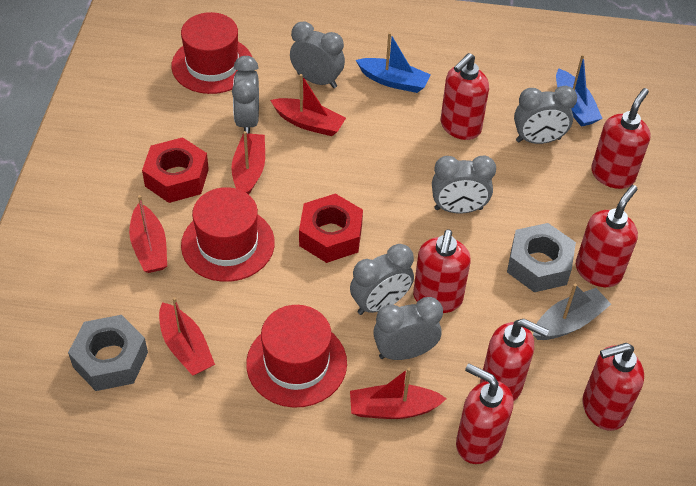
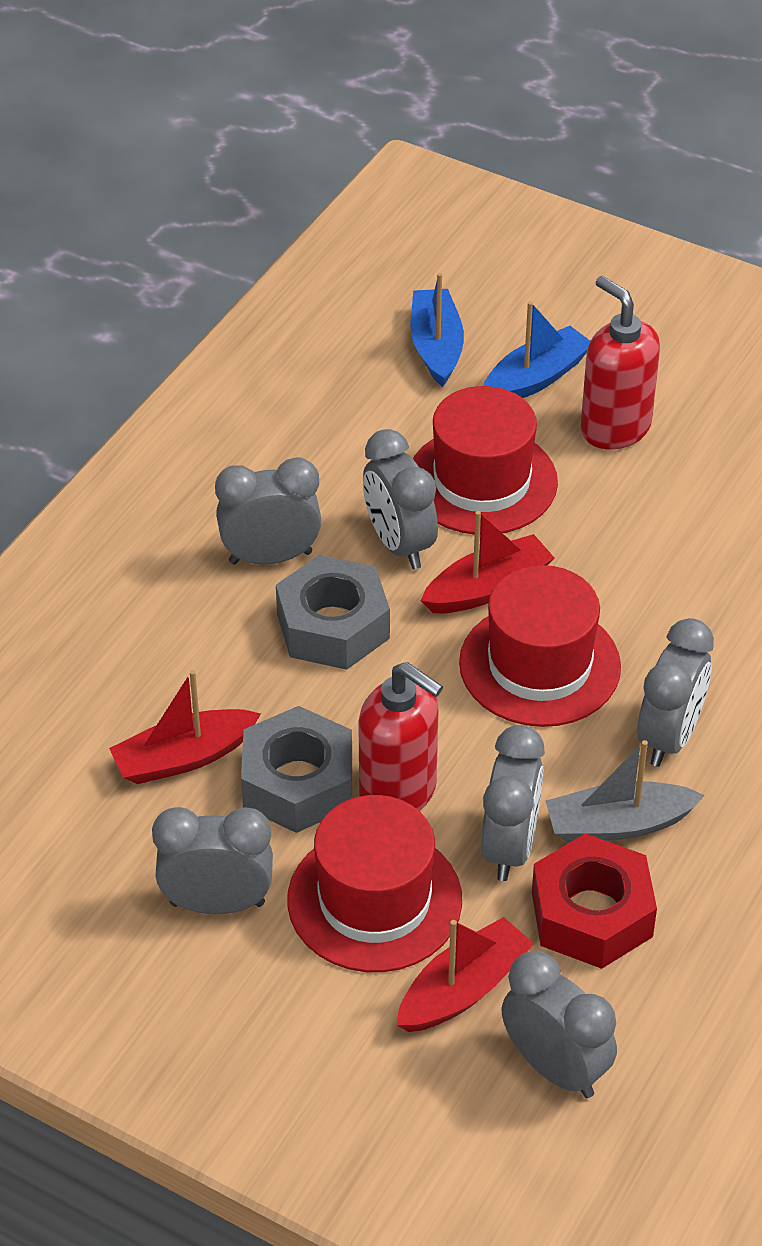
red boat: [129,195,167,273] [159,297,215,376] [231,131,265,195] [270,74,346,136] [350,368,447,419] = 5 -> [109,670,261,784] [397,917,534,1032] [421,511,554,613] = 3
red nut: [142,137,209,203] [299,193,363,263] = 2 -> [532,834,657,969] = 1
red soap dispenser: [413,229,471,313] [441,53,489,140] [456,363,513,464] [480,319,549,402] [576,185,638,287] [582,343,644,431] [591,88,651,189] = 7 -> [358,662,443,811] [581,276,660,450] = 2

